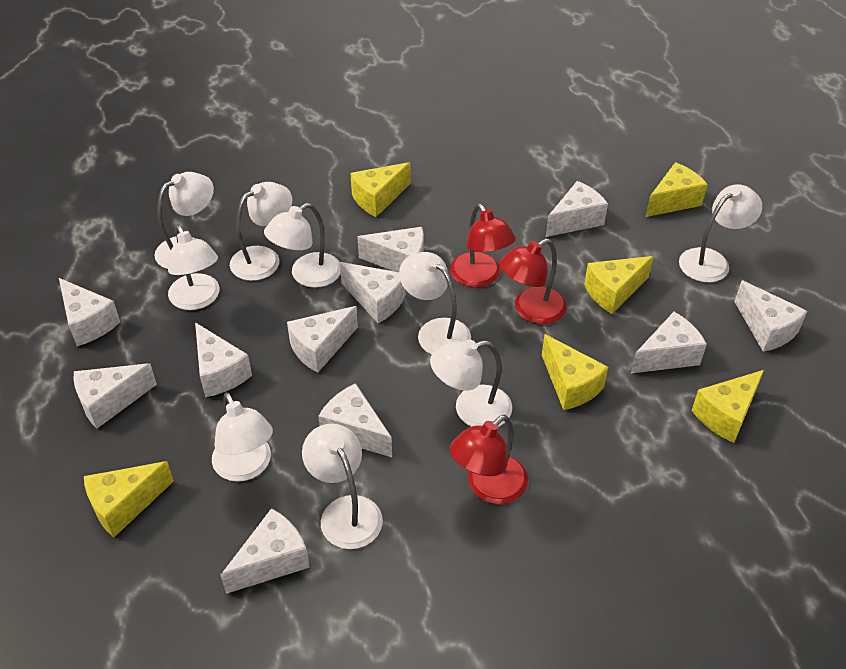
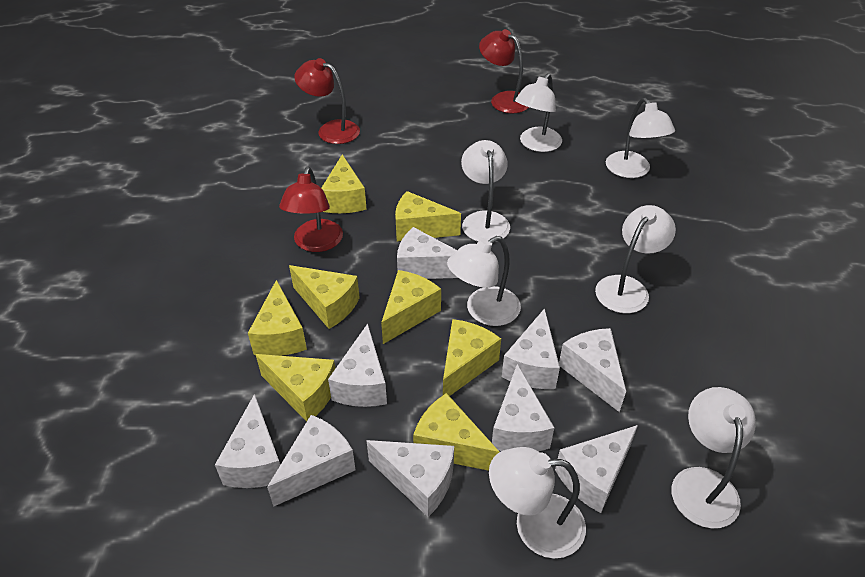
white cheese: [59,278,120,346] [74,363,157,429] [195,322,252,397] [221,508,310,594] [287,306,358,373] [318,383,392,457] [340,262,406,323] [357,227,424,272] [546,181,608,237] [631,312,707,373] [734,281,807,352] = 11 -> [215,394,280,488] [267,415,356,507] [328,324,387,407] [366,440,454,517] [397,227,458,279] [492,364,554,452] [502,308,560,389] [555,425,638,513] [559,328,626,412] = 9
white lamp: [154,172,214,269] [168,225,219,310] [212,392,273,482] [230,182,292,281] [264,203,341,288] [302,424,383,549] [399,252,471,355] [430,339,512,427] [679,184,762,282] = 9 -> [447,236,521,326] [461,140,510,242] [489,447,586,558] [515,73,562,152] [595,205,676,313] [606,98,675,178] [672,387,756,528] = 7
yellow cheese: [84,461,174,537] [350,162,411,217] [542,334,608,410] [584,256,654,314] [646,162,708,217] [692,370,764,443] = 6 -> [248,280,307,356] [256,354,335,422] [289,265,360,329] [322,154,367,213] [381,270,441,344] [395,191,461,241] [413,393,499,471] [443,319,501,396] = 8

